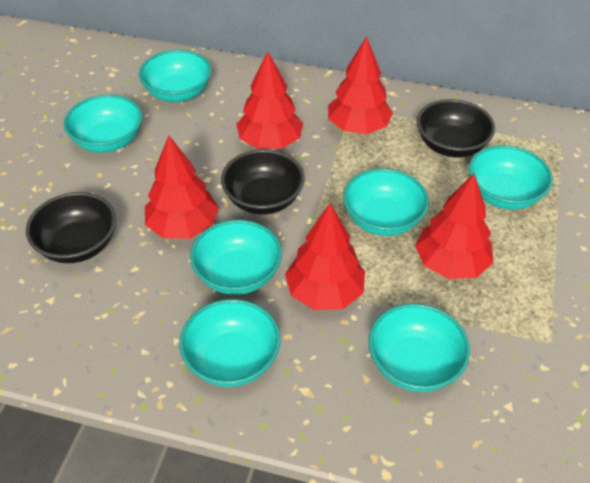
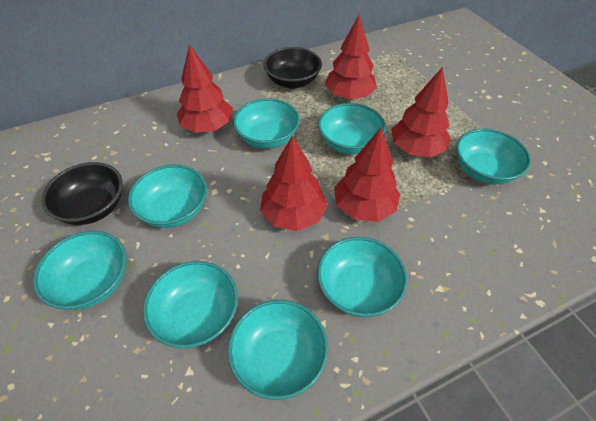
black bowl: [26,192,116,263] [221,150,305,214] [417,99,495,157] = 3 -> [41,162,123,225] [264,47,322,89] = 2
turquoise bowl: [64,95,142,152] [139,50,212,102] [179,299,280,387] [190,220,282,295] [343,168,429,236] [368,303,470,392] [468,145,553,210] = 7 -> [33,231,127,310] [128,165,207,228] [143,261,238,349] [228,300,328,400] [233,98,300,149] [317,237,407,317] [318,103,386,154] [456,129,531,185] = 8

